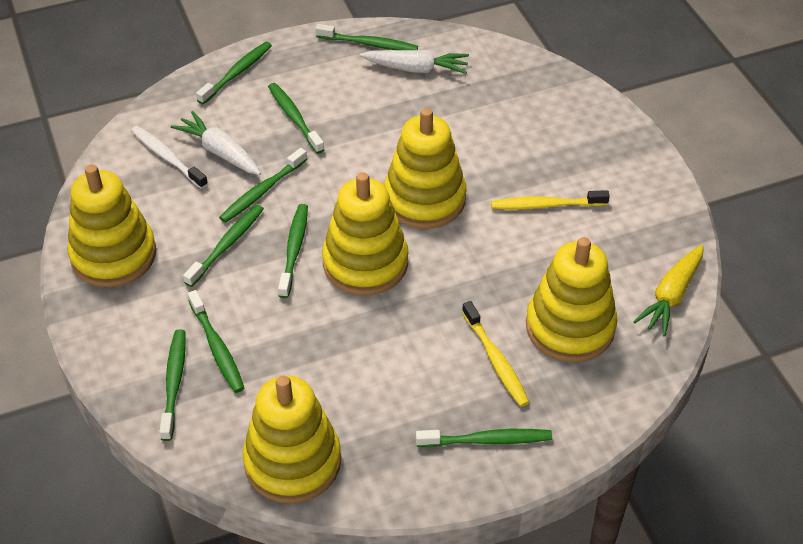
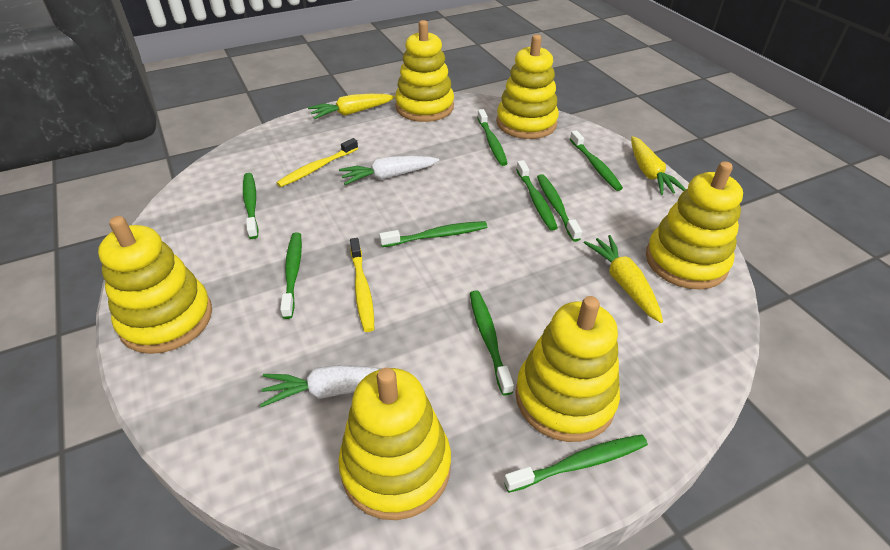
white toothbrush: [131,126,208,189] = 1 -> none = 0
yellow carrot: [633,245,704,337] = 1 -> [308,94,395,119] [584,235,663,323] [631,136,686,195] = 3
yellow stacking toy: [67,165,156,287] [242,376,341,503] [322,172,408,295] [384,108,467,229] [526,237,617,362] = 5 -> [98,216,212,354] [338,368,451,520] [395,20,454,122] [496,35,559,139] [515,296,620,442] [646,161,743,290] = 6

